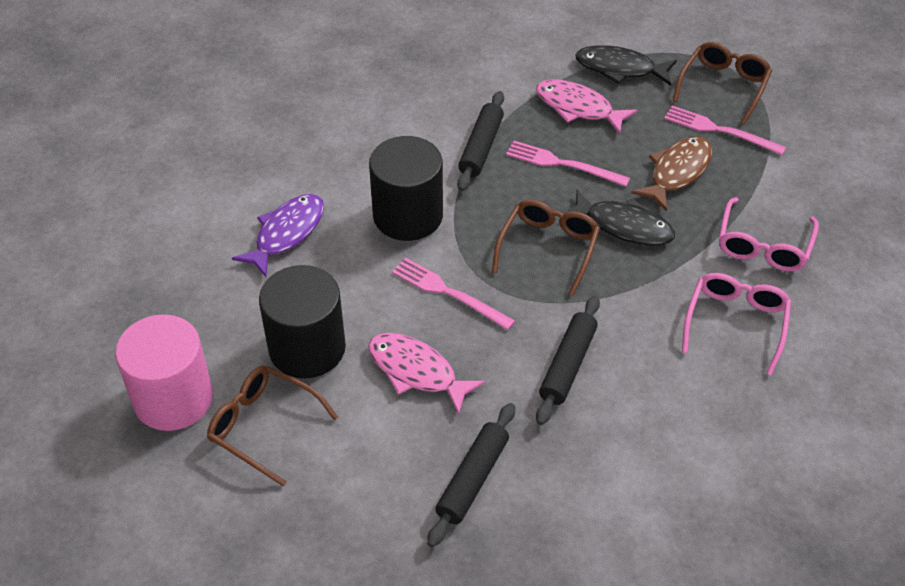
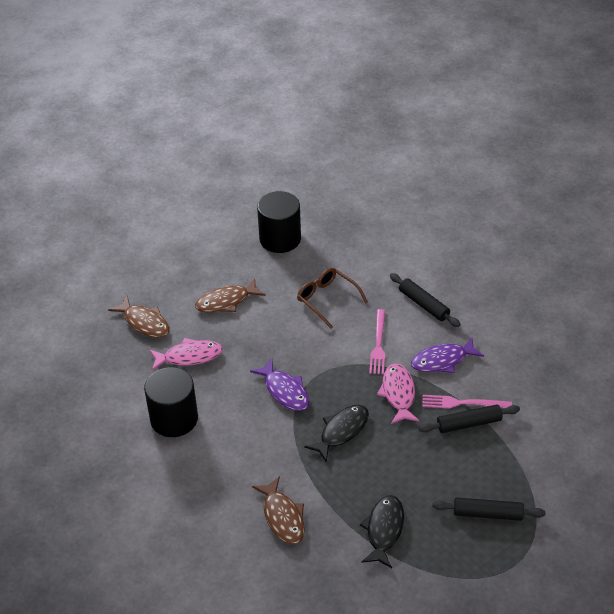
brown fish: [631,137,712,211] = 1 -> [108,296,169,338] [195,278,265,313] [252,476,305,545] = 3
brown glasses: [207,366,338,487] [492,200,600,296] [673,42,772,125] = 3 -> [297,268,368,329] = 1
pink cylinder: [115,314,213,431] = 1 -> none = 0
pink fork: [392,258,515,330] [506,141,630,186] [664,106,786,155] = 3 -> [369,309,385,375] [422,395,512,409] = 2
pink glasses: [682,273,792,376] [719,197,819,271] = 2 -> none = 0
purple fish: [232,194,324,277] = 1 -> [250,359,309,411] [411,337,484,373] = 2

